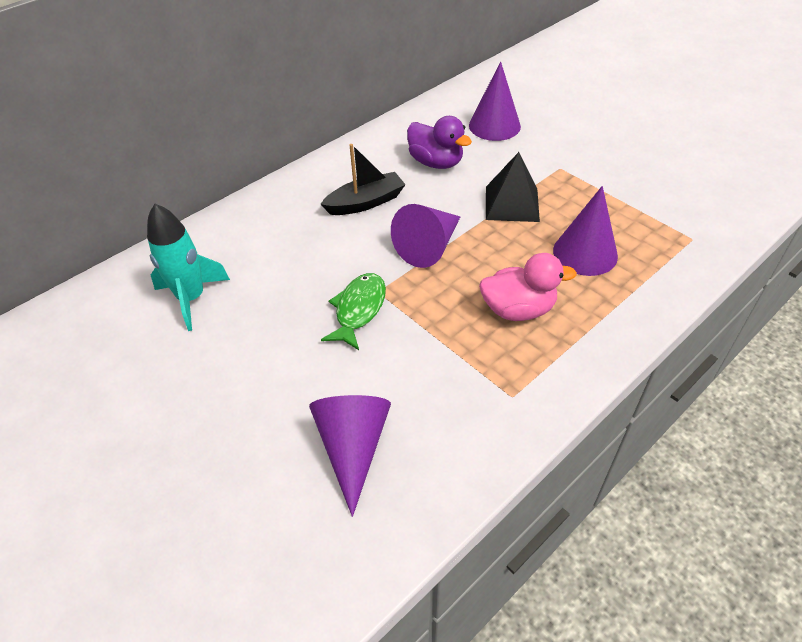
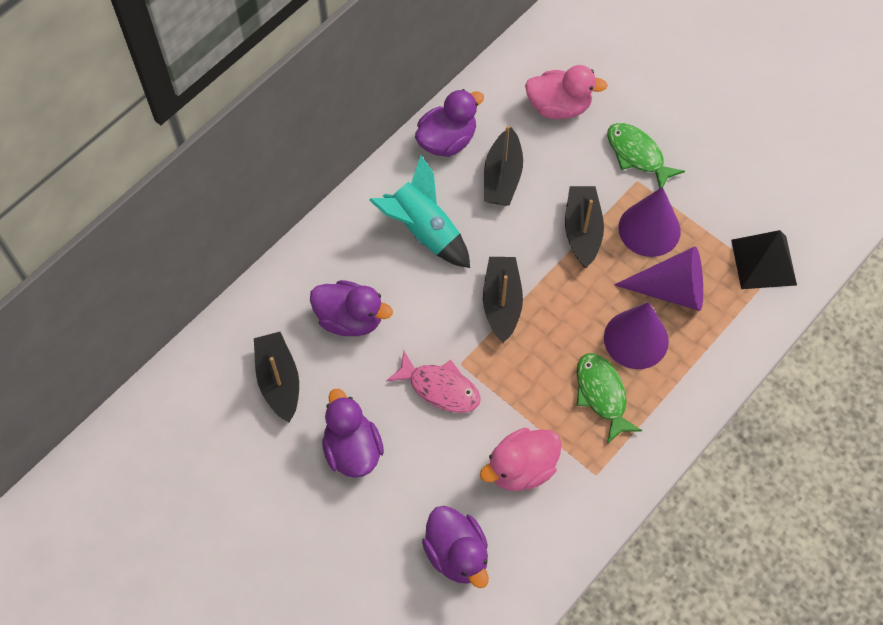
black boat: [320,144,406,215] = 1 -> [254,332,299,422] [483,257,523,343] [484,126,523,205] [565,186,604,268] = 4
green fish: [321,273,386,350] = 1 -> [577,353,643,444] [607,123,685,189] = 2
pink duck: [479,253,577,321] = 1 -> [480,428,562,491] [525,65,608,119] = 2
pink fish: none = 0 -> [386,350,481,413] = 1
purple cone: [309,395,391,517] [391,204,460,268] [469,62,521,141] [553,186,618,276] = 4 -> [604,302,669,369] [614,246,703,311] [619,187,681,257] = 3
purple duck: [407,116,472,169] = 1 -> [310,280,393,336] [322,389,384,478] [415,89,484,157] [422,506,489,588] = 4

